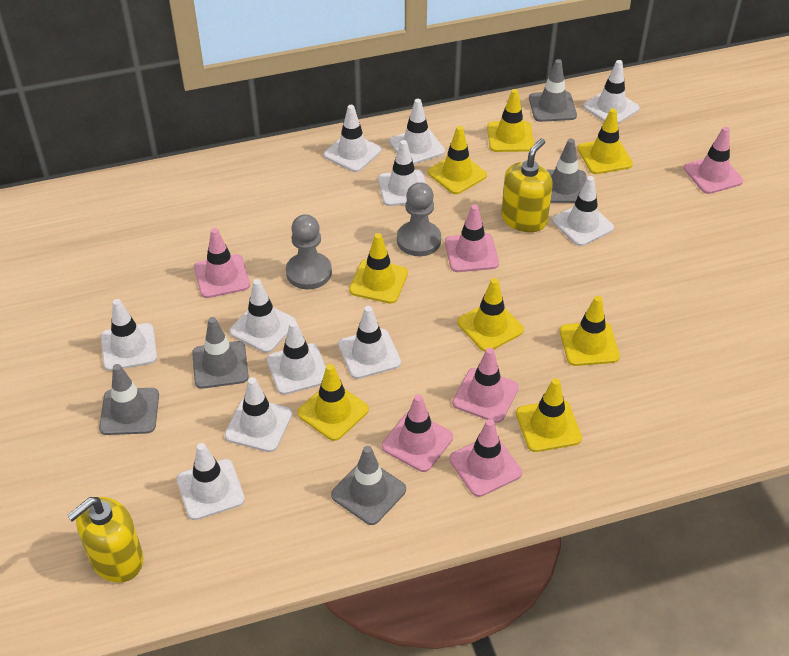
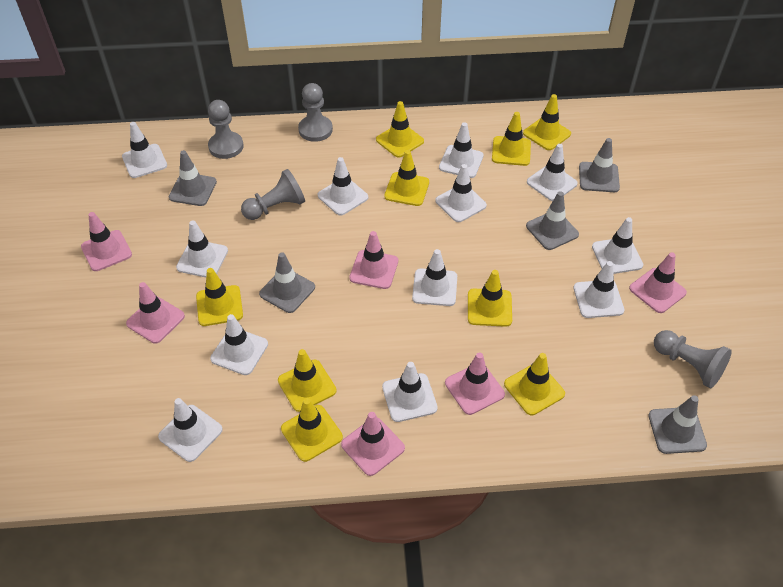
grey pawn: [286,214,332,289] [397,182,441,256] = 2 -> [208,100,244,159] [241,169,305,220] [298,83,333,142] [654,330,732,388] = 4
white traffic cone: [101,299,157,371] [177,443,245,520] [224,377,292,452] [229,279,296,353] [267,321,326,395] [324,105,381,172] [338,306,401,379] [378,140,426,206] [389,99,445,164] [552,176,614,246] [583,60,640,124] = 11 -> [122,122,167,178] [158,398,223,462] [176,220,228,277] [210,314,268,375] [318,157,368,216] [382,362,438,422] [412,249,457,306] [435,164,487,222] [439,122,484,178] [527,144,578,201] [573,261,625,318] [592,217,643,274] = 12
yellow soap dispenser: [67,497,144,583] [501,139,553,232] = 2 -> none = 0
yellow traffic cone: [297,364,369,441] [349,233,408,304] [428,126,487,194] [457,278,524,352] [487,89,534,152] [516,378,582,452] [560,296,620,366] [578,108,633,174] = 8 -> [196,268,243,326] [278,349,336,412] [281,398,343,462] [376,101,424,158] [384,150,429,206] [468,270,512,327] [492,112,531,166] [504,353,565,415] [523,94,571,150] = 9

